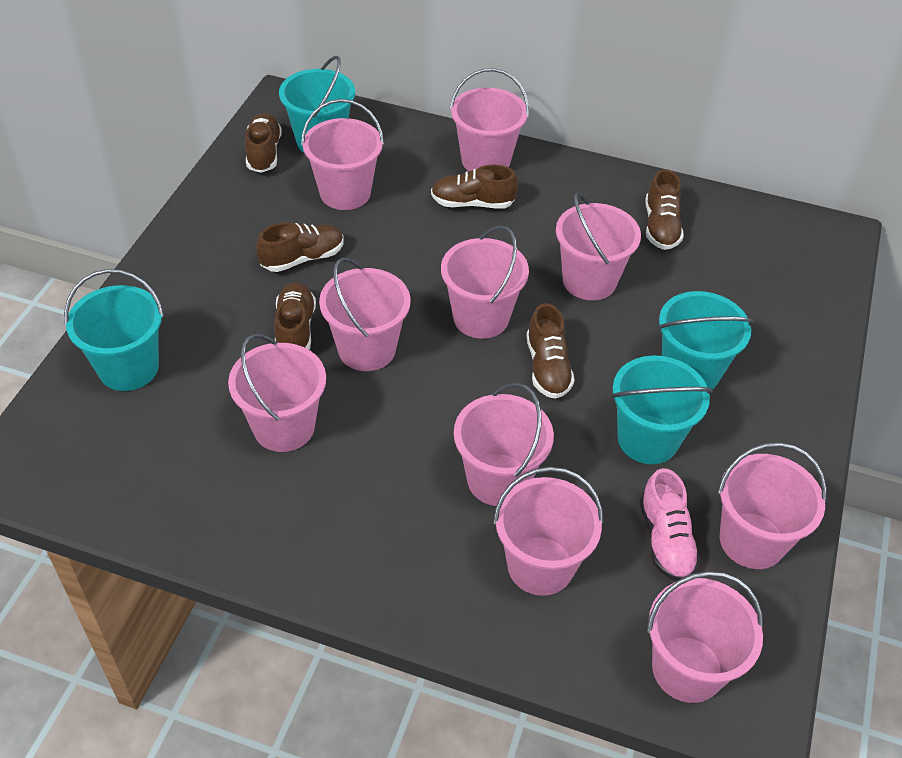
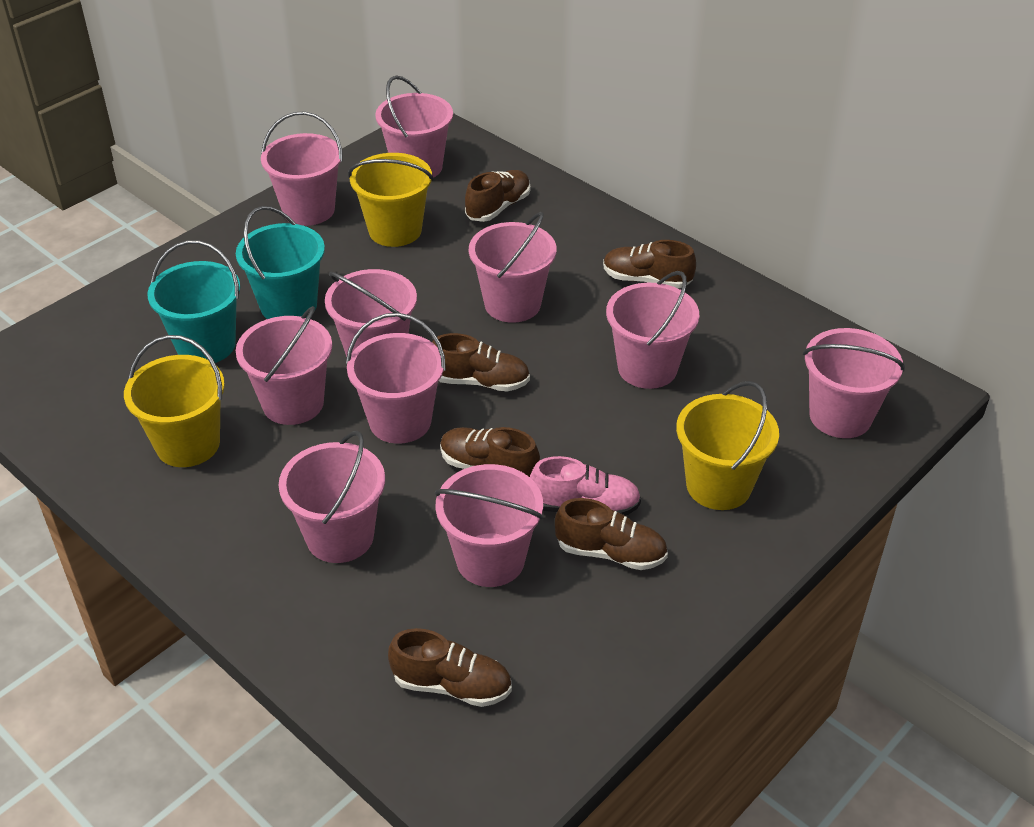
turquoise bucket: [64,269,164,391] [279,56,355,153] [611,356,713,464] [658,291,754,390] = 4 -> [147,240,240,363] [236,206,325,319] = 2
yellow bucket: none = 0 -> [124,335,225,467] [348,153,434,247] [676,381,779,510] = 3

